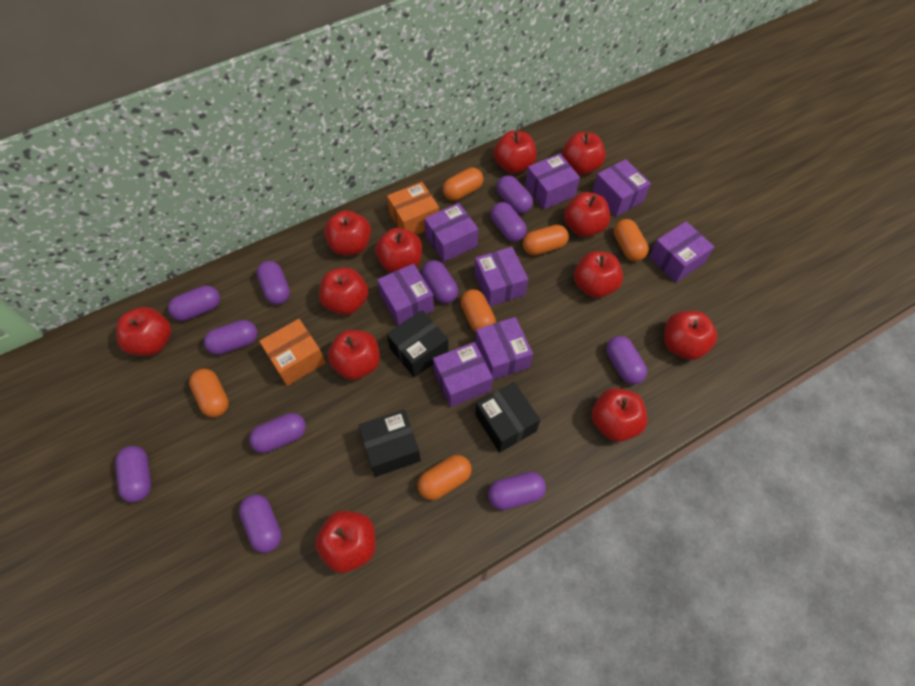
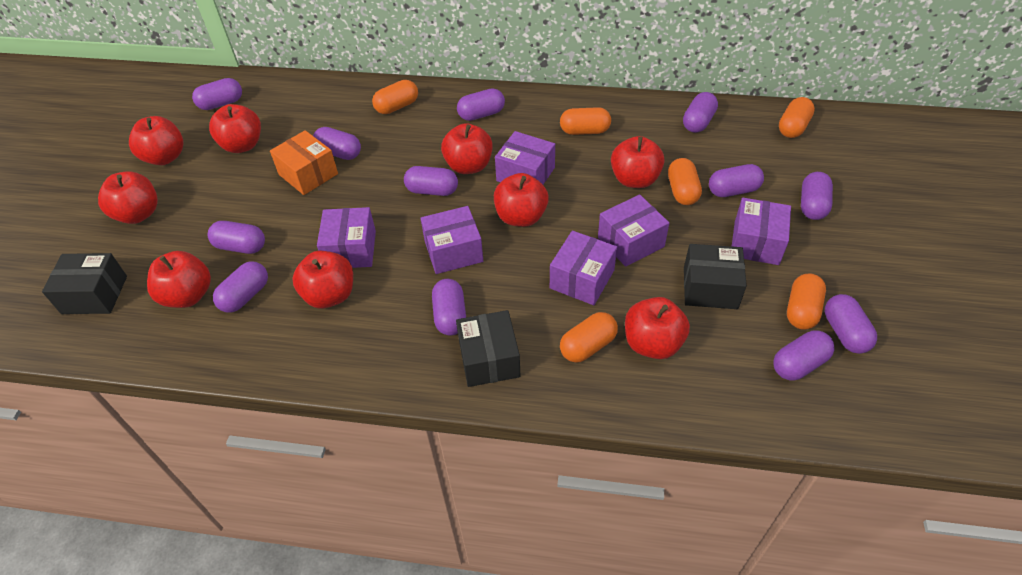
orange box: [259,319,326,386] [387,182,439,235] = 2 -> [270,130,338,195] = 1
purple box: [377,263,434,326] [424,203,478,262] [433,342,493,407] [474,247,528,306] [475,317,533,380] [525,153,580,209] [592,159,651,217] [649,221,714,283] = 8 -> [317,207,376,268] [420,206,483,274] [495,131,555,184] [550,231,617,305] [598,195,669,267] [732,198,791,265] = 6
purple capsule: [115,446,151,503] [168,285,220,321] [204,320,257,355] [239,494,281,553] [249,413,306,453] [256,261,290,305] [422,260,458,303] [488,472,546,510] [490,202,527,242] [497,175,533,214] [606,336,647,385] = 11 -> [192,78,242,110] [207,221,265,254] [213,261,268,313] [313,127,361,160] [404,166,458,196] [432,279,466,336] [457,88,505,121] [683,92,718,133] [709,164,764,197] [773,330,835,380] [801,172,833,220] [825,294,877,354] = 12
red apple: [116,307,171,356] [315,510,376,573] [319,267,368,315] [324,210,371,255] [328,330,380,380] [375,228,422,273] [494,131,537,174] [562,132,606,175] [564,192,610,237] [574,251,623,298] [592,388,648,442] [664,311,717,360] = 12 -> [98,171,158,224] [129,116,184,165] [147,251,211,308] [209,104,261,153] [292,251,353,308] [441,123,493,174] [494,173,549,227] [611,136,665,188] [625,297,690,359] = 9

